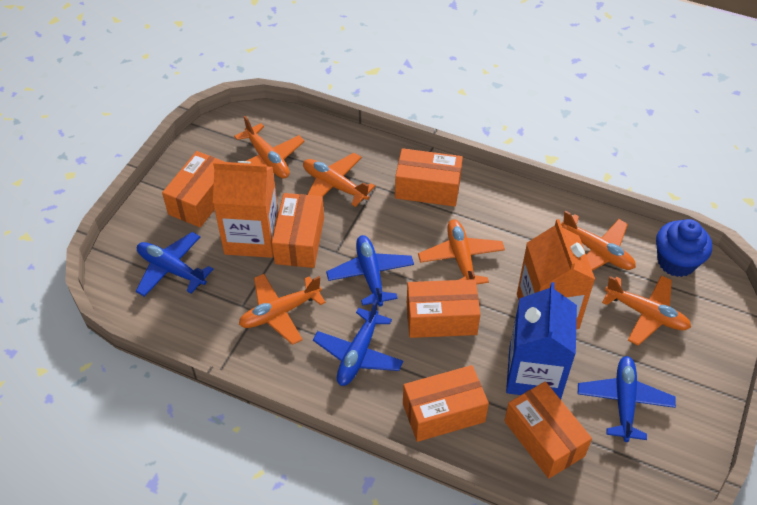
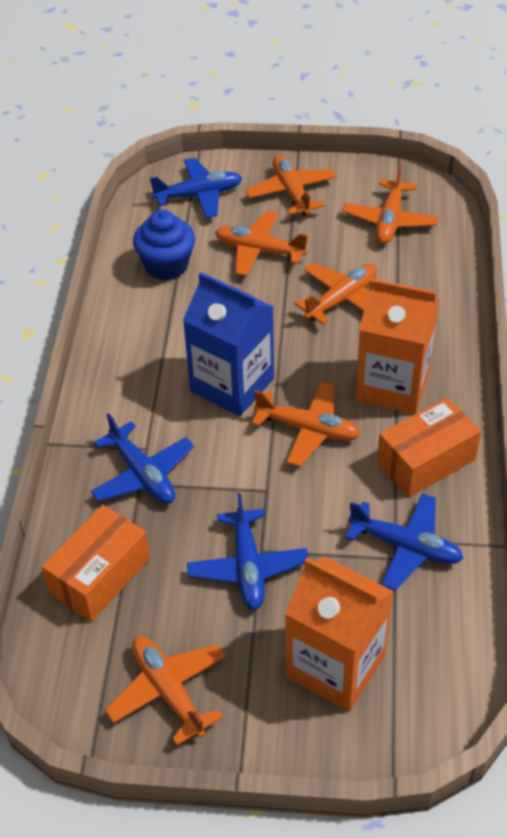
orange box: [162,151,225,228] [272,193,324,268] [395,148,463,207] [403,365,489,442] [407,279,480,338] [504,381,592,479] = 6 -> [42,505,150,622] [377,397,481,497] = 2

